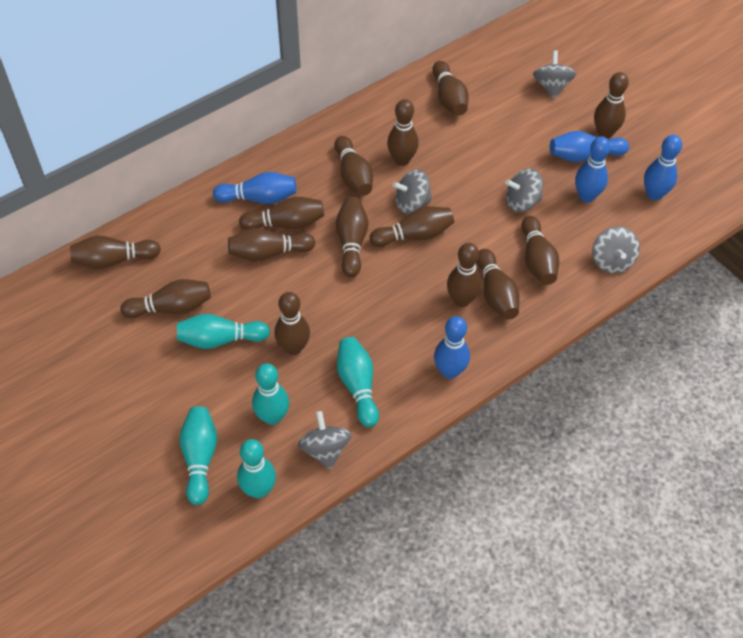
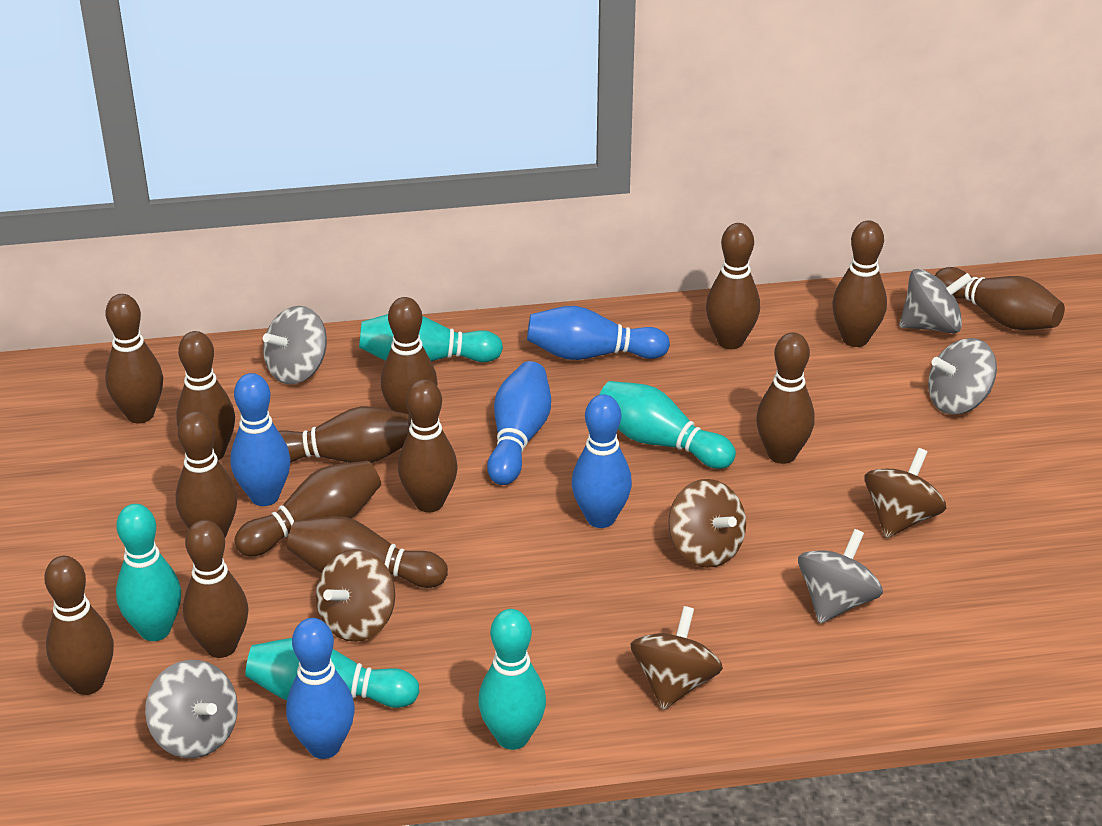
brown spinning top: none = 0 -> [316,549,395,642] [631,606,723,710] [668,479,746,568] [864,448,947,538] = 4

